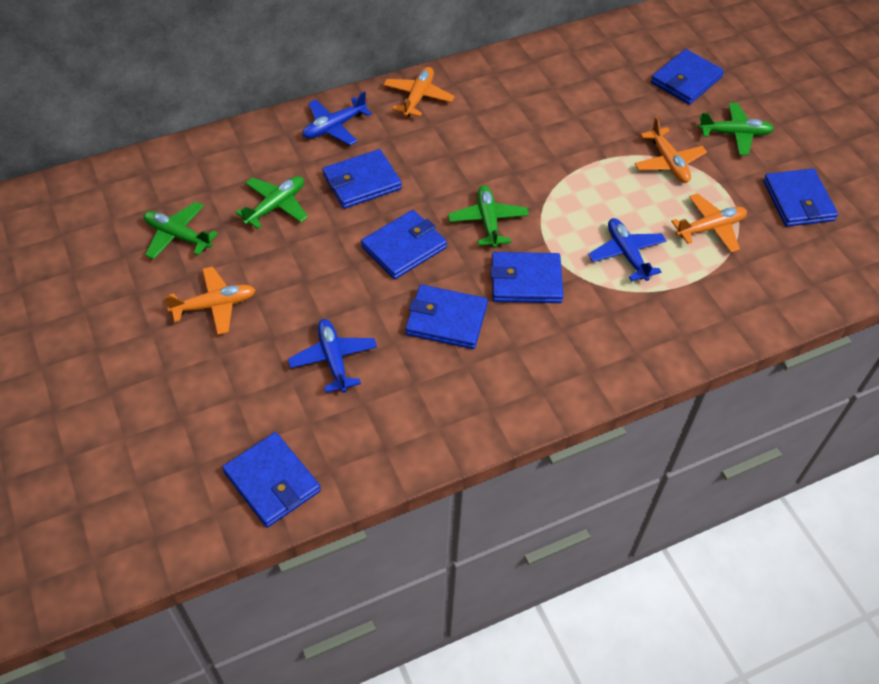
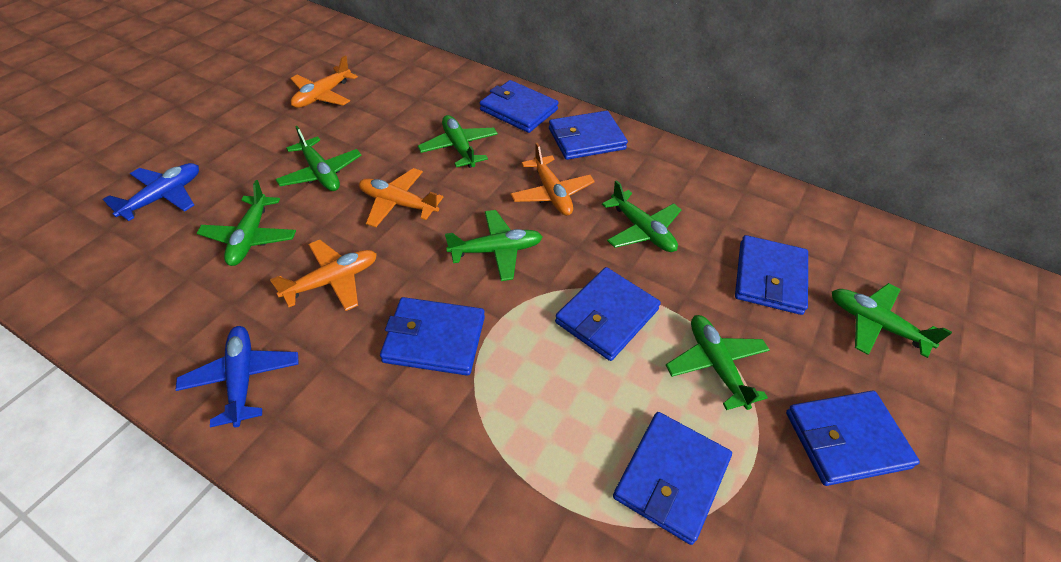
blue plane: [288,319,377,393] [302,91,372,145] [588,218,666,281] = 3 -> [103,163,199,221] [176,326,299,427] = 2
green plane: [143,202,218,259] [235,176,308,229] [448,185,529,248] [698,103,774,155] = 4 -> [197,180,296,266] [275,126,362,191] [418,115,498,168] [445,210,543,281] [602,180,682,252] [666,315,769,410] [832,283,952,358] = 7

